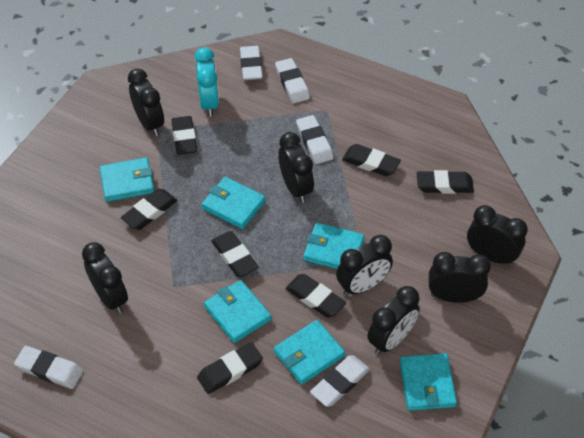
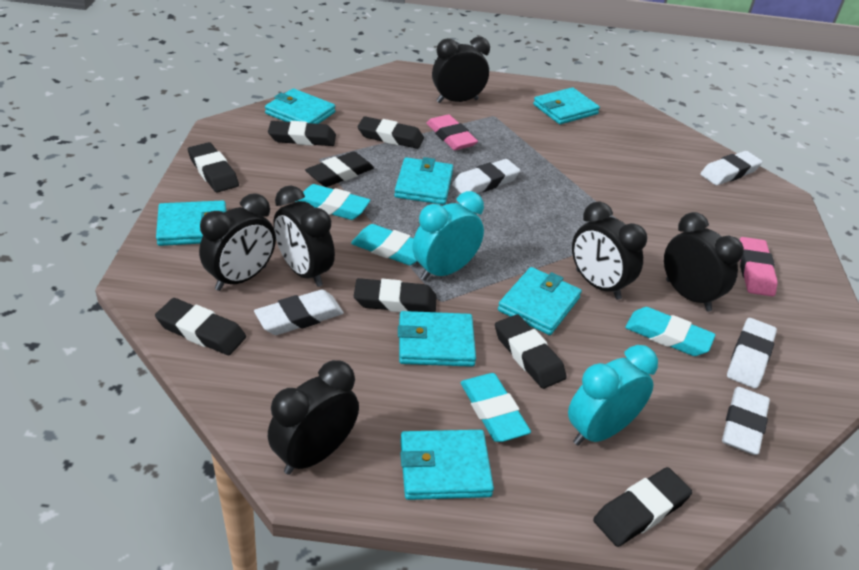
black clock: [82,242,128,313] [128,69,164,136] [278,132,314,203] [336,235,393,296] [367,286,420,355] [429,252,491,303] [467,205,528,265] = 7 -> [199,193,276,291] [268,360,359,475] [273,186,335,287] [432,37,490,103] [572,202,647,300] [664,212,744,311] = 6
black eraser: [121,189,177,230] [171,116,197,155] [197,342,263,394] [211,231,259,277] [285,274,346,318] [342,144,401,176] [417,170,474,194] = 7 -> [155,298,246,355] [188,142,239,192] [268,121,336,146] [305,151,374,187] [354,278,437,312] [357,116,424,149] [495,314,567,389] [593,467,692,547] = 8
pink eraser: none = 0 -> [426,115,478,150] [740,237,778,297] = 2
turquoise clock: [194,47,219,117] = 1 -> [413,191,484,281] [568,345,658,446] = 2
turquoise eraser: none = 0 -> [295,184,370,220] [351,224,417,265] [460,373,531,442] [625,307,716,356] = 4
turquoise wallet: [100,157,154,202] [201,177,265,229] [204,280,271,343] [274,320,345,385] [303,223,364,269] [400,353,457,411] = 6 -> [156,200,226,246] [265,88,335,124] [394,157,453,205] [398,311,476,367] [400,430,494,500] [498,267,582,335] [533,87,600,124] = 7

